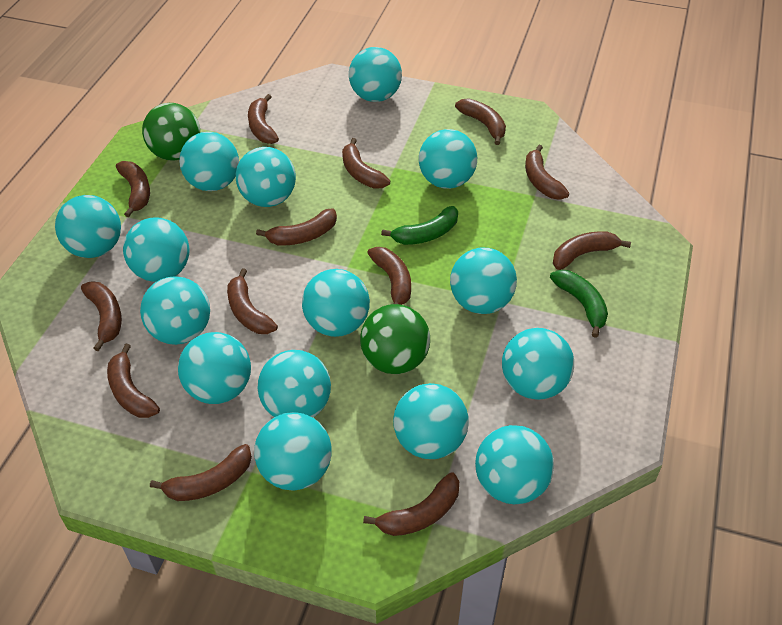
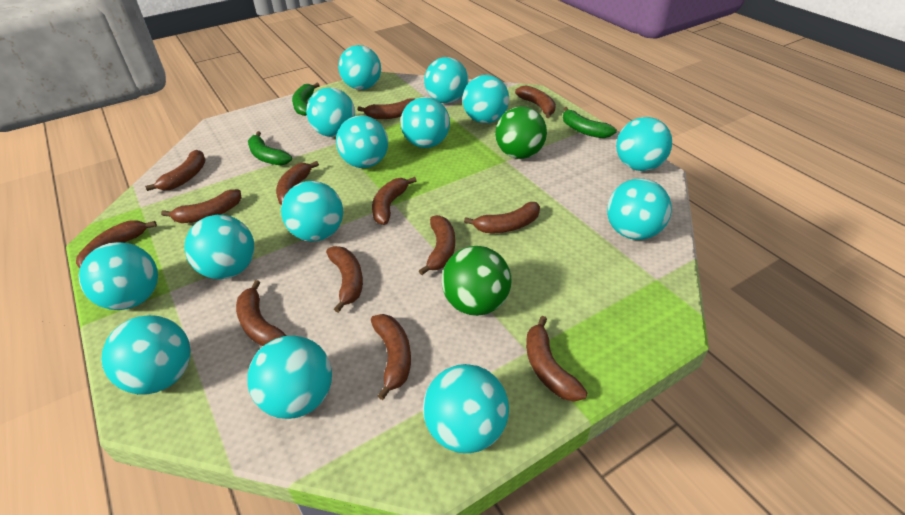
green banana: [381,206,458,245] [550,270,608,338] = 2 -> [248,131,292,166] [292,83,320,116] [563,107,617,138] = 3
turquoise ball: [55,195,121,258] [123,218,190,282] [140,276,210,345] [178,332,251,404] [179,132,239,191] [236,147,296,207] [254,412,332,490] [258,350,331,418] [302,269,370,337] [349,47,402,102] [393,383,469,459] [419,129,477,189] [450,248,517,314] [475,425,554,504] [502,328,574,400] = 15 -> [79,242,158,310] [101,315,190,394] [184,215,255,279] [247,336,332,419] [281,181,343,242] [306,87,355,137] [336,115,388,168] [338,45,381,90] [401,97,450,148] [423,364,509,453] [424,57,468,104] [462,75,509,123] [607,178,672,240] [616,117,672,171] = 14

